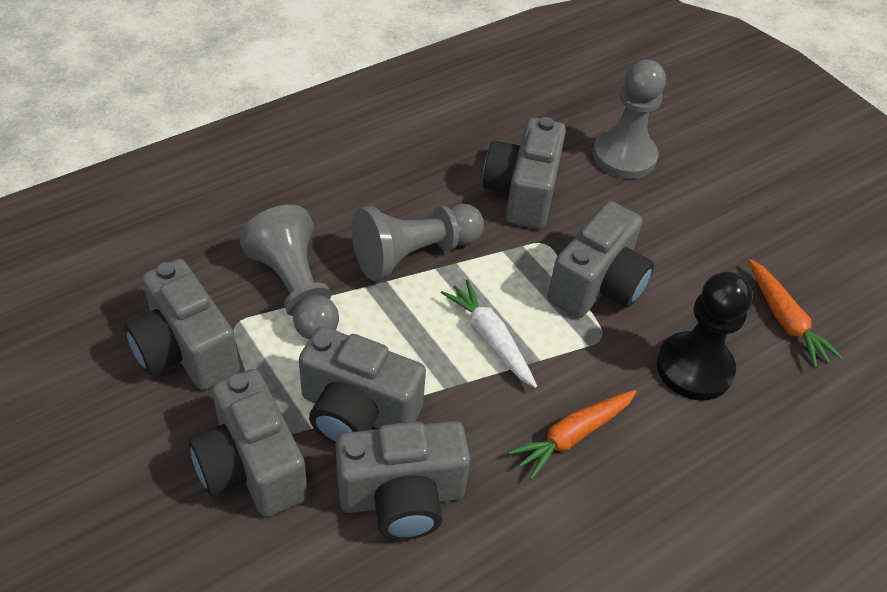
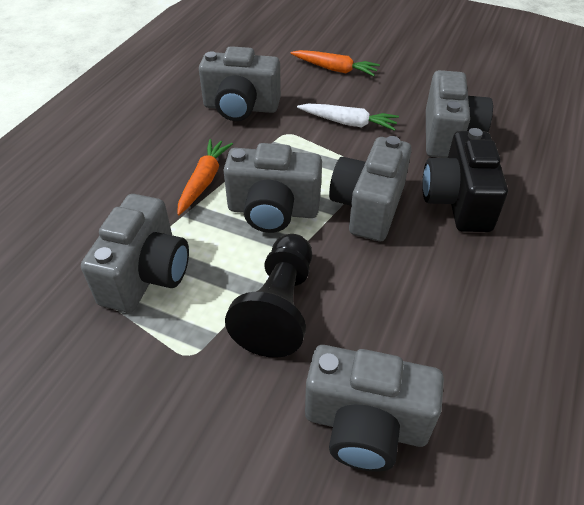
black camera: none = 0 -> [422,128,508,232] = 1
grey pawn: [239,205,339,340] [352,204,484,281] [593,59,666,179] = 3 -> none = 0

